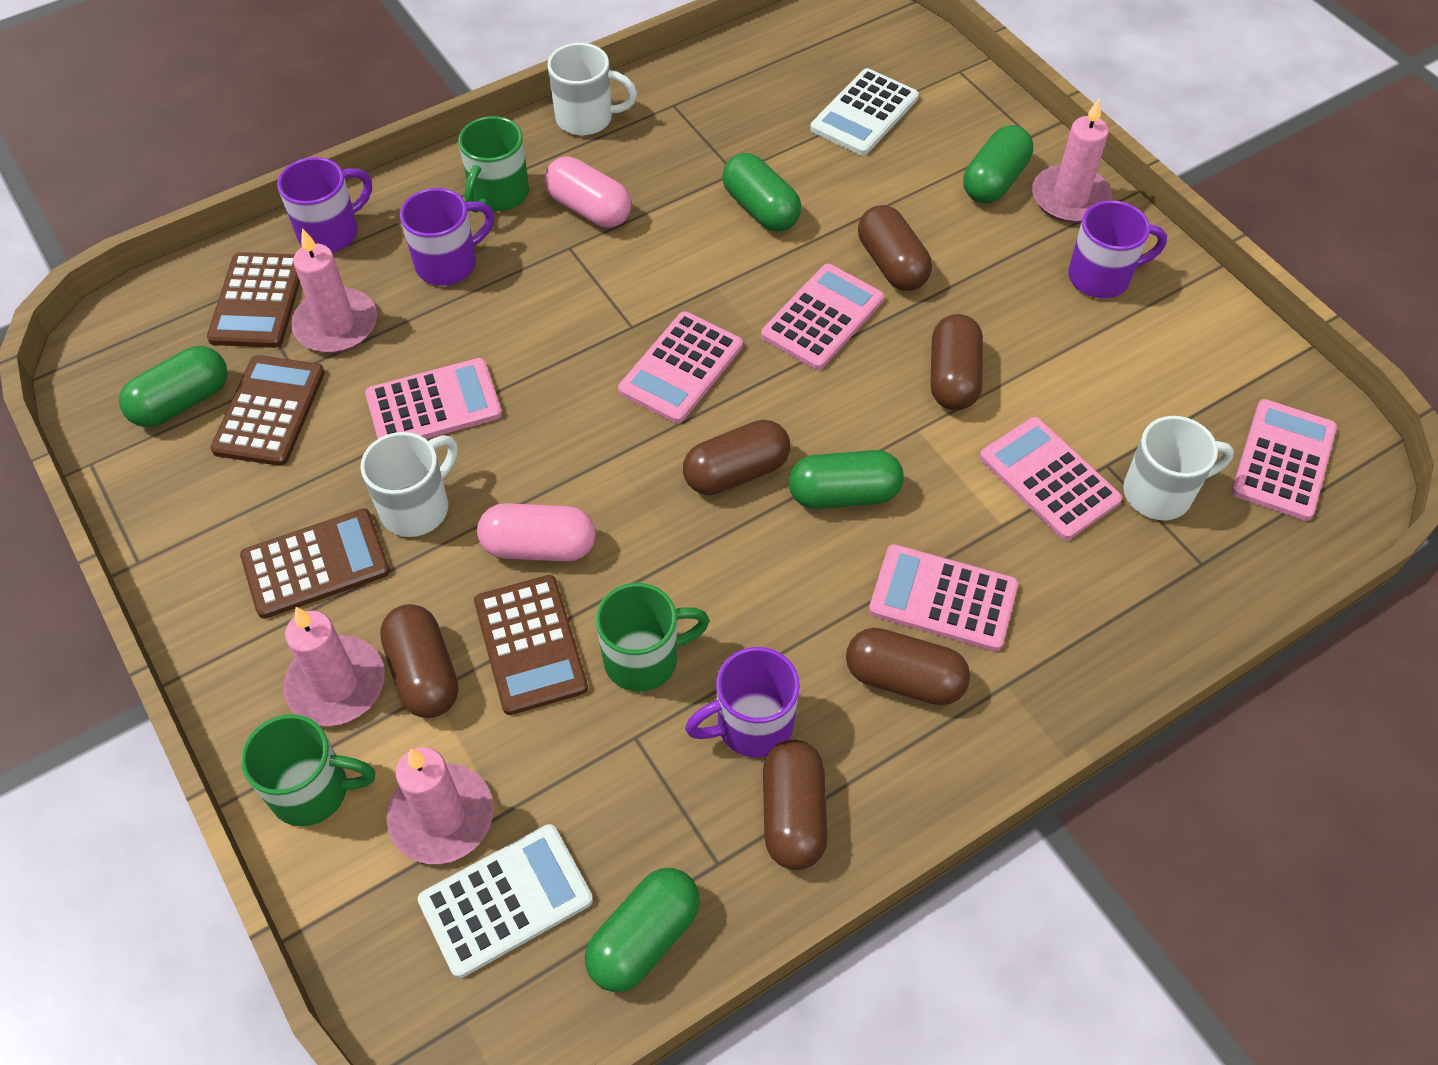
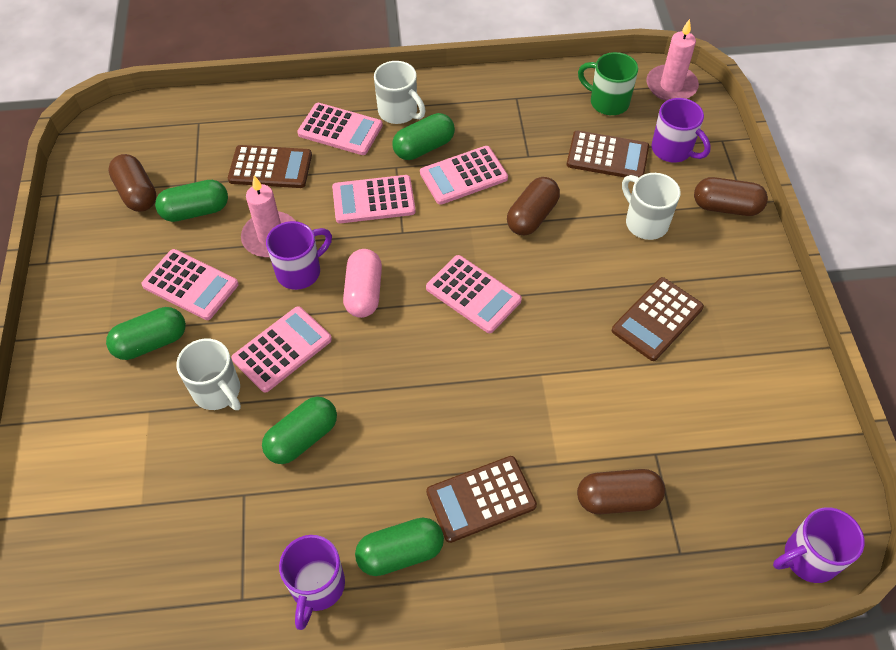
brown capsule: [380,604,458,718] [683,420,790,495] [763,739,828,870] [846,628,970,705] [858,205,932,291] [931,314,983,410] = 6 -> [108,154,157,212] [507,177,560,235] [577,469,665,514] [694,177,768,216] = 4
green mug: [241,714,375,826] [458,116,529,213] [595,583,710,692] = 3 -> [578,52,638,115] = 1
pink candle: [283,607,385,726] [291,228,377,353] [387,747,494,864] [1032,99,1112,223] = 4 -> [241,176,296,258] [646,19,699,101] = 2
pink capsule: [477,503,596,562] [544,157,631,228] = 2 -> [343,249,382,318] = 1
white calculator: [417,824,593,978] [810,68,919,156] = 2 -> none = 0

